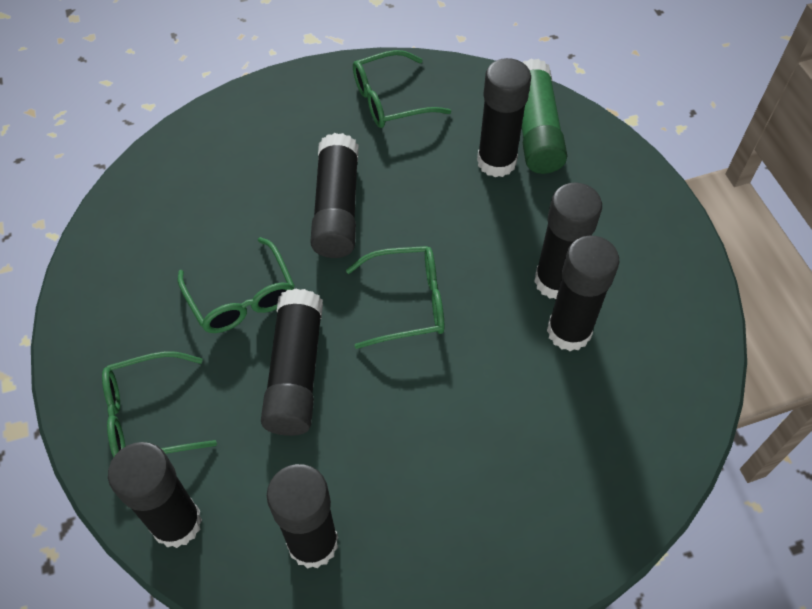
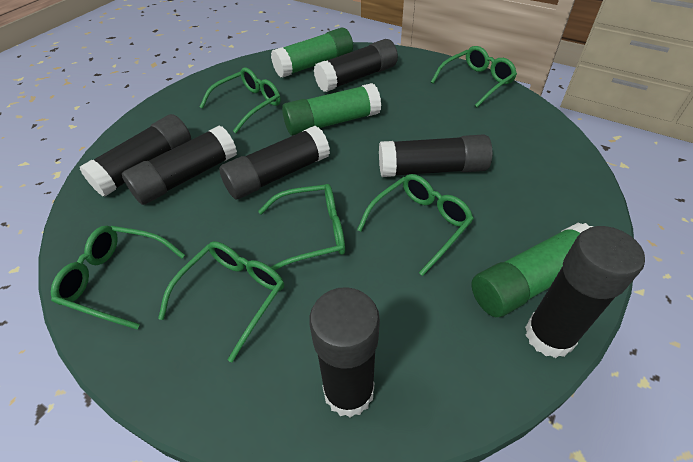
green glasses: [102,351,217,458] [178,237,295,333] [346,246,444,349] [353,50,451,128] = 4 -> [51,226,185,330] [158,241,284,362] [200,67,281,133] [258,184,345,270] [357,174,474,276] [431,46,517,107] = 6
green glue stick: [522,59,567,174] = 1 -> [271,27,353,78] [282,83,381,136] [472,222,593,317] = 3

